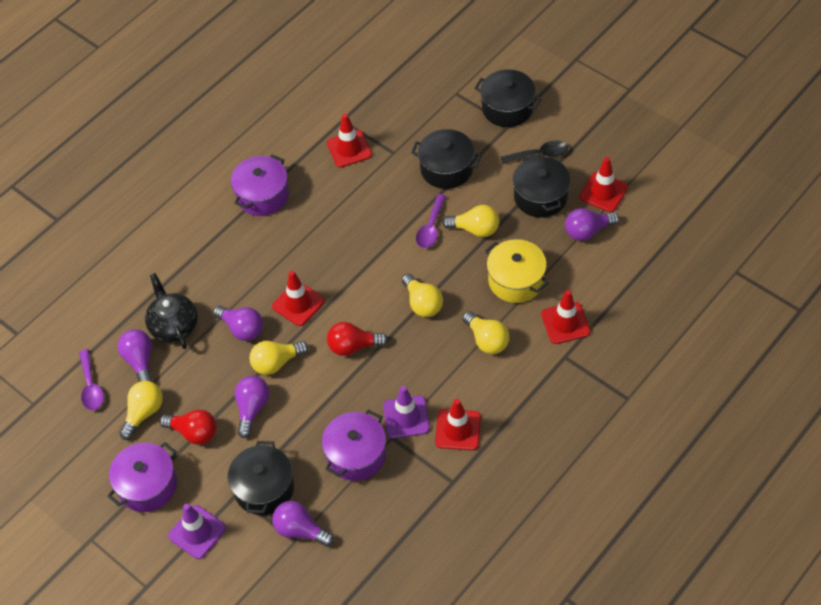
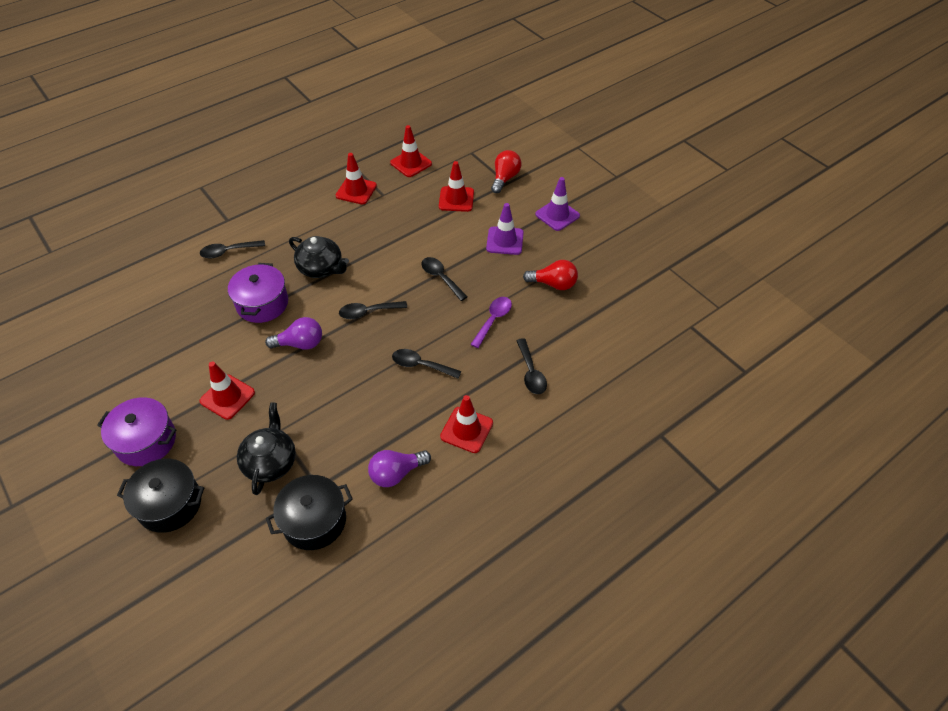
black pot: [228,441,294,515] [411,129,481,189] [475,69,542,127] [513,154,571,218] = 4 -> [117,459,204,533] [266,475,353,550] = 2
black spoon: [501,140,568,164] = 1 -> [200,240,265,258] [339,301,407,319] [392,349,461,379] [421,257,468,301] [516,338,547,394] = 5
black teapot: [145,273,198,349] = 1 -> [237,402,296,495] [289,236,349,278] = 2
purple light bulb: [118,329,152,382] [213,305,263,341] [235,376,270,438] [272,501,334,547] [565,208,619,241] = 5 -> [265,317,322,350] [368,450,431,487] = 2
purple pot: [108,442,177,512] [231,154,289,216] [322,409,386,481] = 3 -> [97,397,176,466] [228,263,288,323] = 2
purple spoon: [79,349,104,410] [416,194,446,248] = 2 -> [470,297,512,348] = 1
yellow light bulb: [119,381,163,440] [250,341,308,375] [402,274,443,317] [442,205,499,237] [462,311,509,354] = 5 -> none = 0
yellow pot: [485,239,549,303] = 1 -> none = 0

